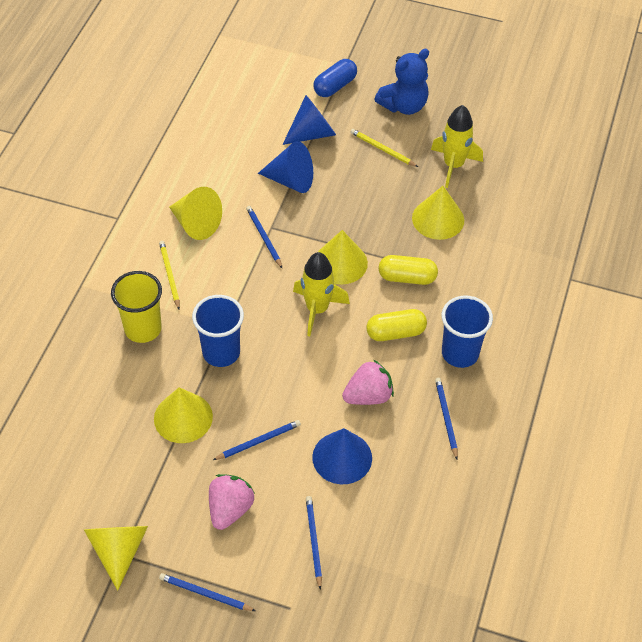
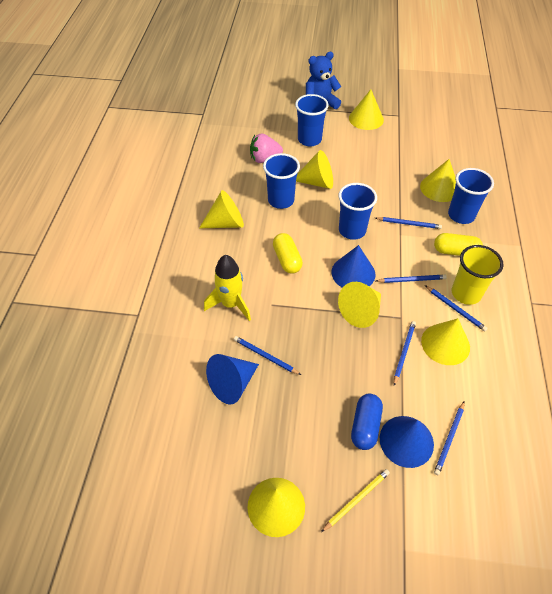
blue cup: [192,295,244,367] [442,296,493,368] = 2 -> [263,153,300,209] [295,94,329,147] [338,183,377,240] [448,168,494,224] = 4
blue pencil: [159,573,256,611] [213,420,301,460] [246,206,283,269] [306,496,322,590] [435,378,458,459] = 5 -> [234,336,301,375] [375,217,442,229] [376,275,447,283] [394,321,416,385] [425,285,488,331] [434,402,465,475] = 6
pink strawberry: [209,474,255,530] [342,359,394,405] = 2 -> [250,133,283,163] = 1
yellow cone: [84,526,148,591] [154,387,213,443] [169,187,222,240] [318,230,368,285] [412,186,464,240] = 5 -> [199,190,244,228] [247,478,305,537] [296,150,333,189] [338,282,381,328] [349,89,384,130] [420,159,456,202] [421,318,470,365] = 7
yellow pencil: [159,241,180,309] [350,129,418,167] = 2 -> [321,469,390,532] = 1
yellow rocket: [293,252,350,336] [431,105,483,188] = 2 -> [204,255,251,321] = 1

